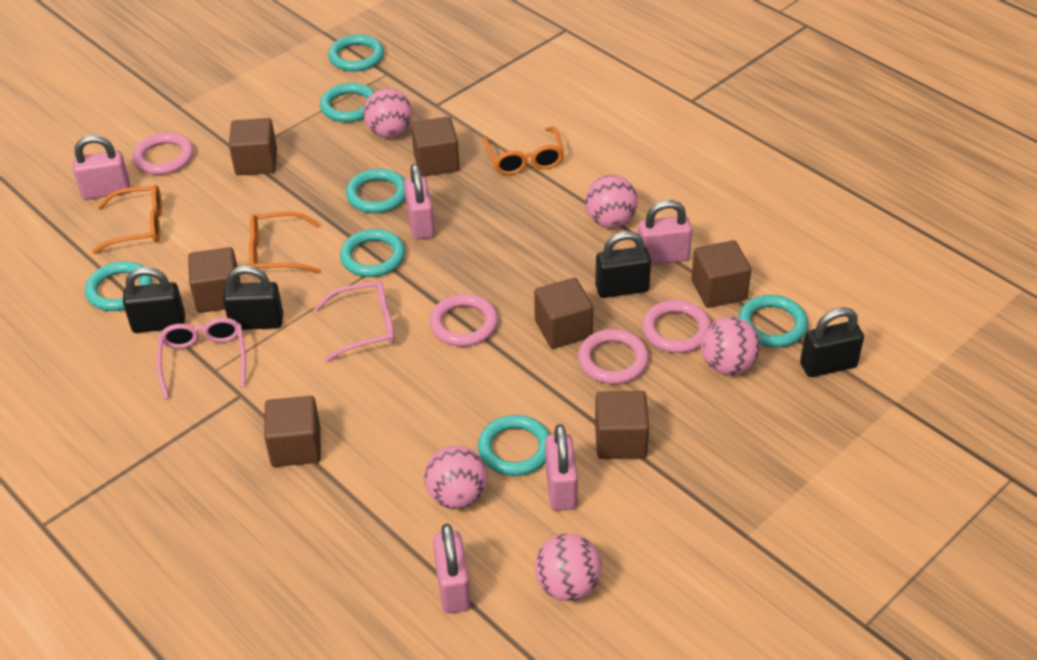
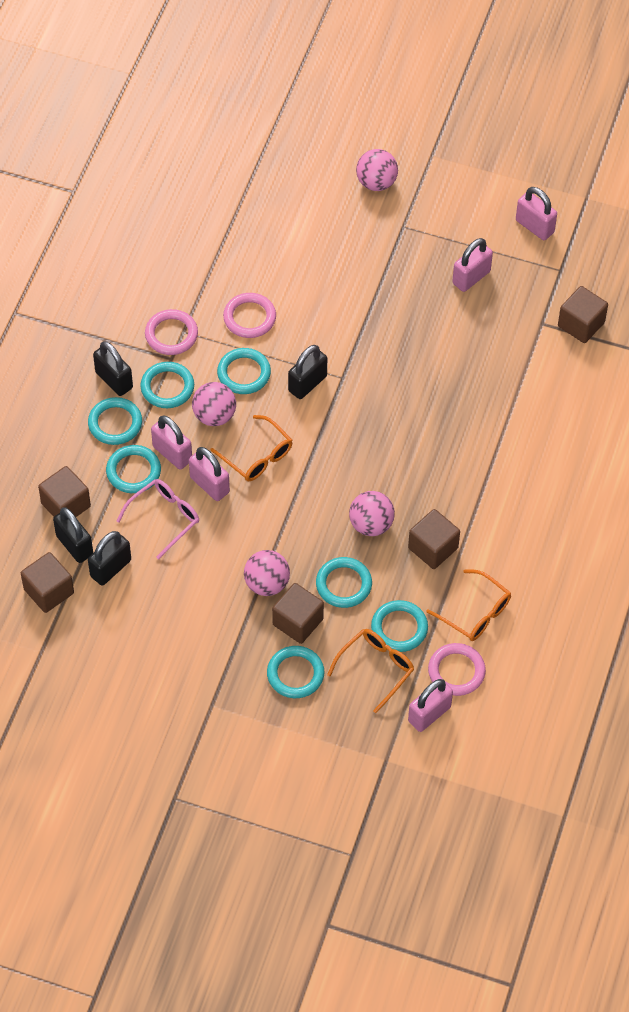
brown cube: [188,247,240,313] [229,118,277,175] [264,396,321,467] [411,117,460,176] [534,278,593,349] [595,391,649,459] [691,240,751,308] = 7 -> [21,552,74,613] [38,466,91,517] [272,583,324,644] [408,509,460,569] [558,286,608,343] = 5
pink ball: [363,88,412,138] [424,446,487,509] [535,534,602,601] [585,175,638,228] [701,317,760,375] = 5 -> [192,382,236,426] [244,550,290,596] [349,491,395,536] [356,149,398,191] = 4
pink glasses: [157,318,246,399] [314,281,395,362] = 2 -> [117,479,199,559] = 1
pink ring: [133,133,194,175] [429,294,498,347] [578,329,649,384] [642,300,711,353] = 4 -> [145,309,198,355] [223,293,276,338] [428,643,486,696] = 3

